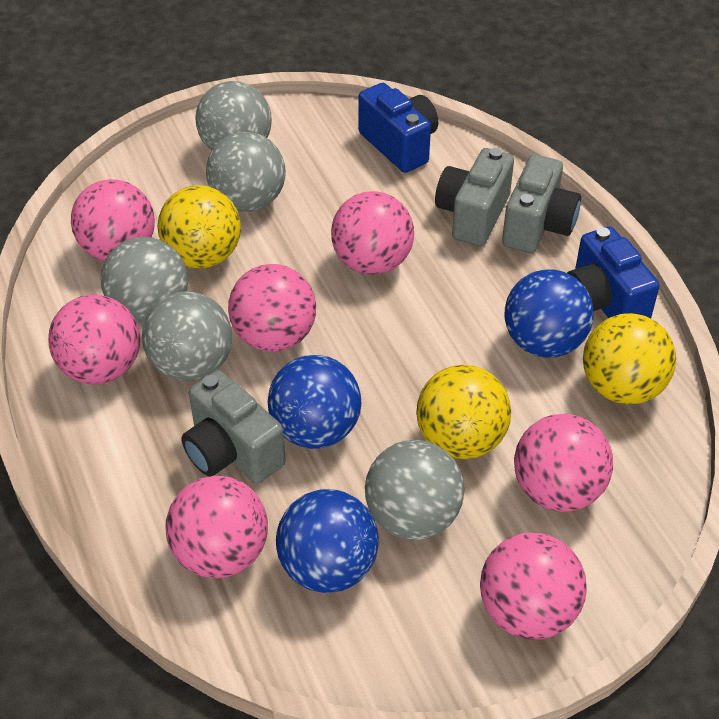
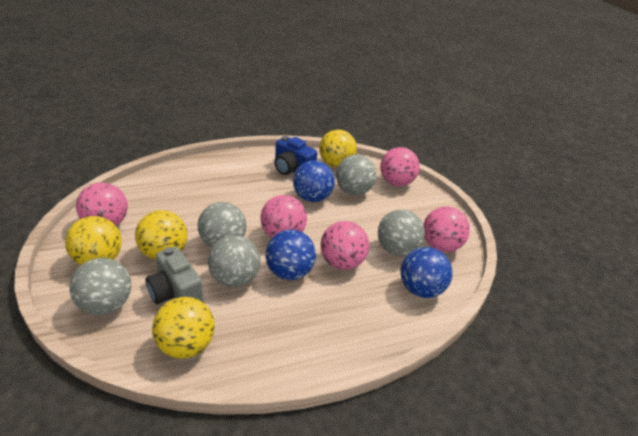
blue camera: [358,83,438,173] [567,226,660,318] = 2 -> [274,136,317,175] = 1
grey camera: [181,371,286,484] [435,148,514,246] [502,154,581,253] = 3 -> [145,246,204,305] = 1
pink ball: [48,294,140,384] [71,179,155,261] [165,476,268,578] [228,264,316,352] [331,191,414,275] [480,532,587,640] [514,414,613,512] = 7 -> [76,183,128,226] [260,195,307,238] [320,221,369,270] [380,147,420,186] [423,206,470,252] = 5
yellow ball: [158,185,241,269] [416,365,511,459] [583,313,676,404] = 3 -> [65,216,122,265] [135,210,187,260] [152,297,215,359] [319,129,357,167] = 4

